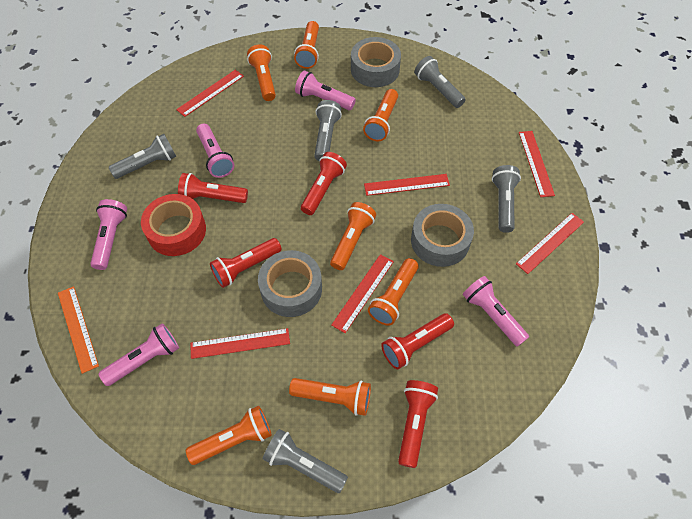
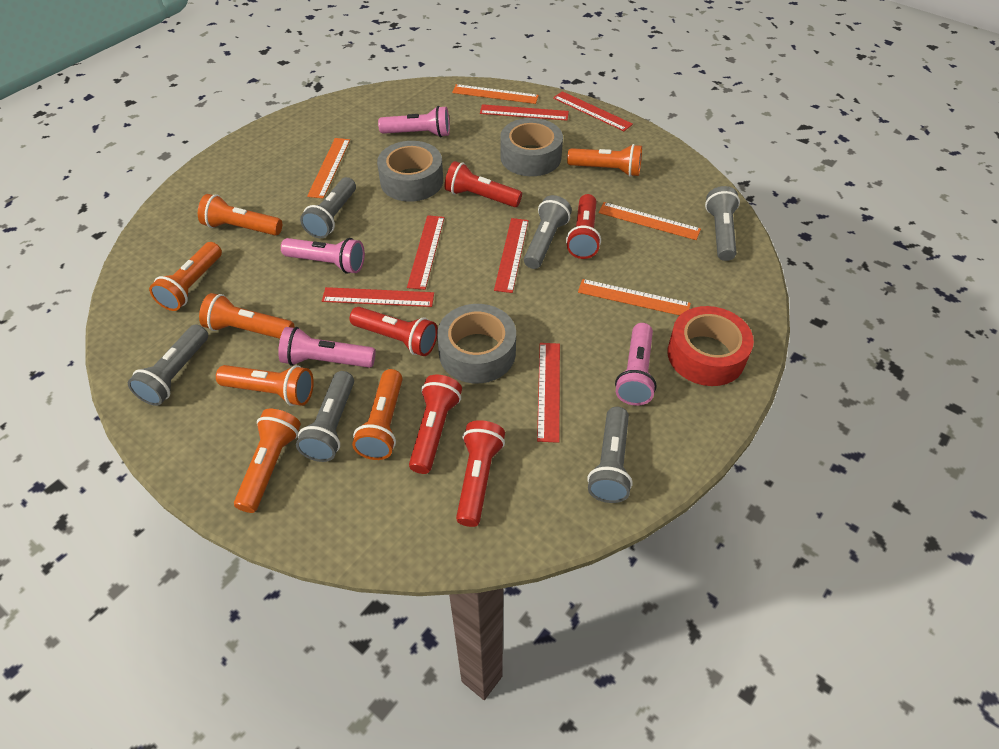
grey flashlight: [109,134,176,179] [263,429,348,493] [314,100,342,161] [414,56,466,108] [492,165,521,233] = 5 -> [128,324,208,406] [296,371,354,462] [300,177,356,238] [524,195,572,269] [587,407,633,503] [705,186,740,261] = 6
orange ruler: [58,286,99,374] = 1 -> [307,138,350,199] [452,84,539,104] [578,279,691,315] [598,202,701,240] = 4
pink flashlight: [90,199,127,270] [99,323,179,386] [196,123,234,178] [295,70,356,110] [463,276,529,347] = 5 -> [278,327,375,368] [281,238,365,274] [378,106,450,137] [615,323,657,406] = 4

